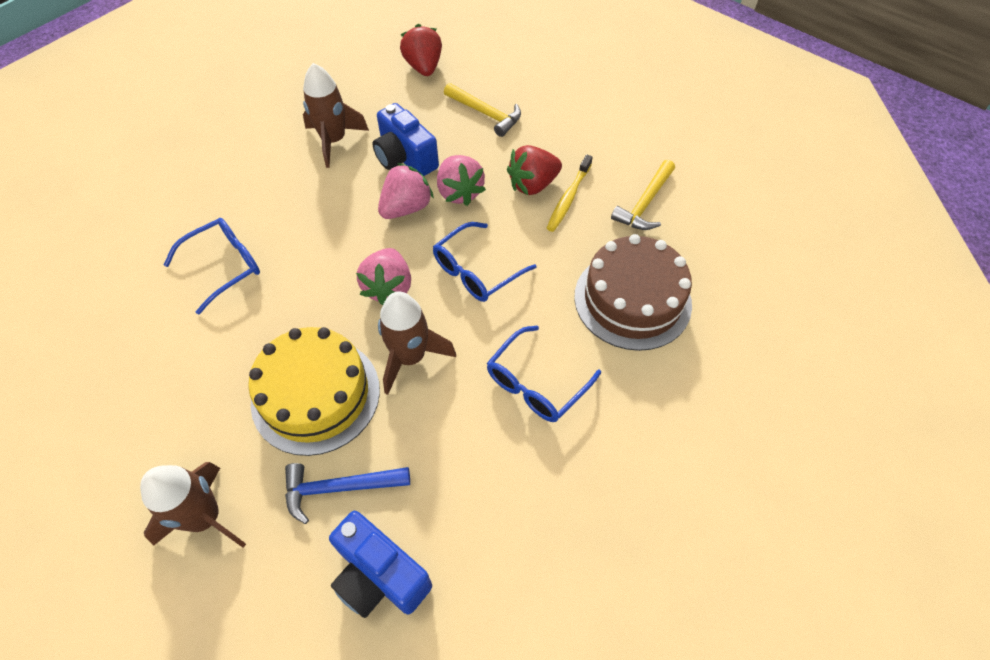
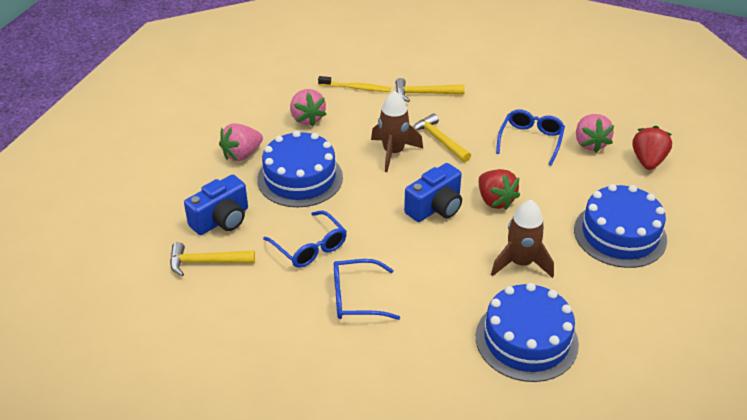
blue cake: none = 0 -> [257,131,343,207] [476,283,579,382] [574,184,667,268] = 3
blue hammer: [285,463,410,524] = 1 -> none = 0
brown cake: [574,234,692,351] = 1 -> none = 0
brown rocket: [140,462,246,548] [303,63,369,168] [378,291,456,395] = 3 -> [371,91,423,172] [491,200,554,278] = 2
yellow cake: [248,327,380,456] = 1 -> none = 0
yellow hammer: [444,83,521,137] [611,160,675,230] = 2 -> [170,242,255,276] [395,78,465,102] [413,113,471,162] = 3

